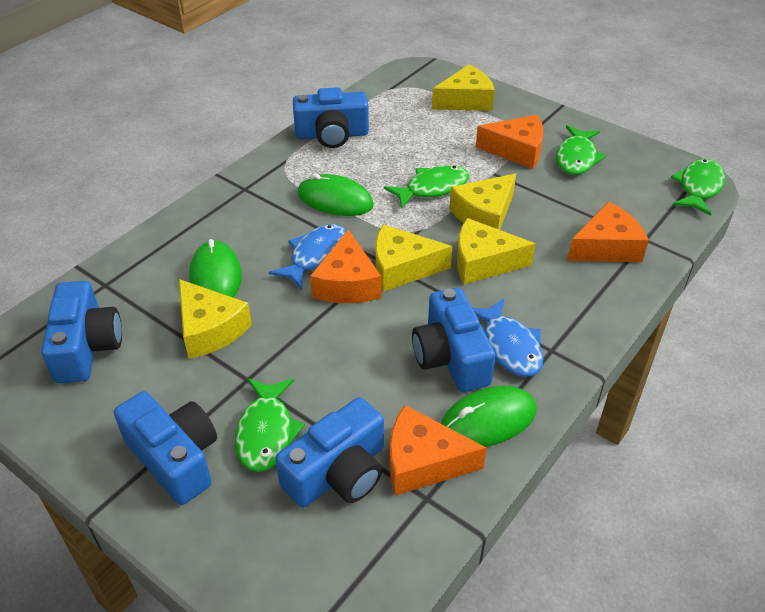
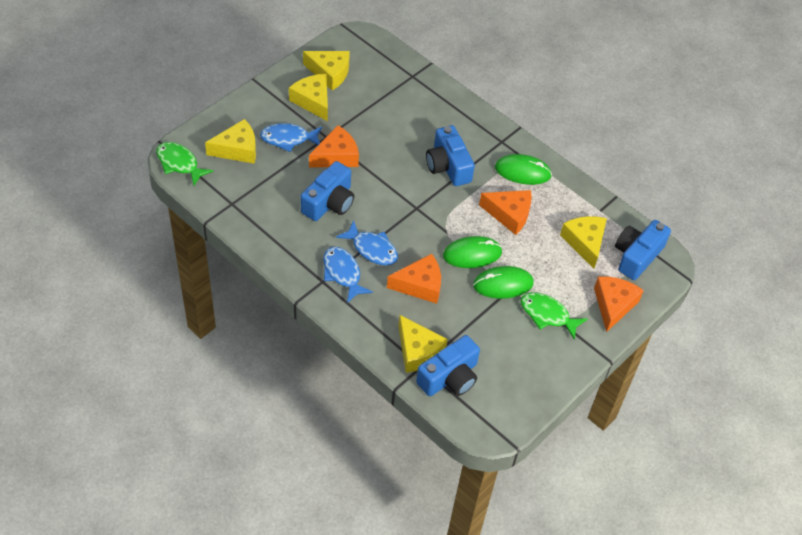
blue camera: [41,281,122,383] [114,391,217,505] [275,397,384,508] [293,87,369,148] [412,288,496,392] = 5 -> [301,161,354,221] [416,335,480,396] [426,125,475,186] [615,220,671,280] = 4
blue fish: [269,224,346,290] [473,298,544,377] = 2 -> [260,123,322,152] [323,247,373,303] [336,220,398,265] = 3
green fish: [235,378,305,472] [384,165,469,208] [556,125,606,175] [671,159,725,216] = 4 -> [156,142,213,186] [521,292,588,339] = 2

